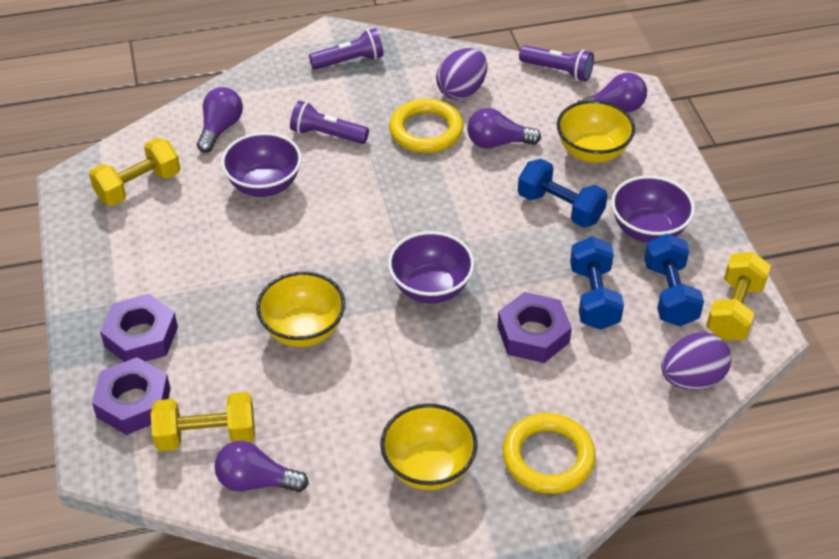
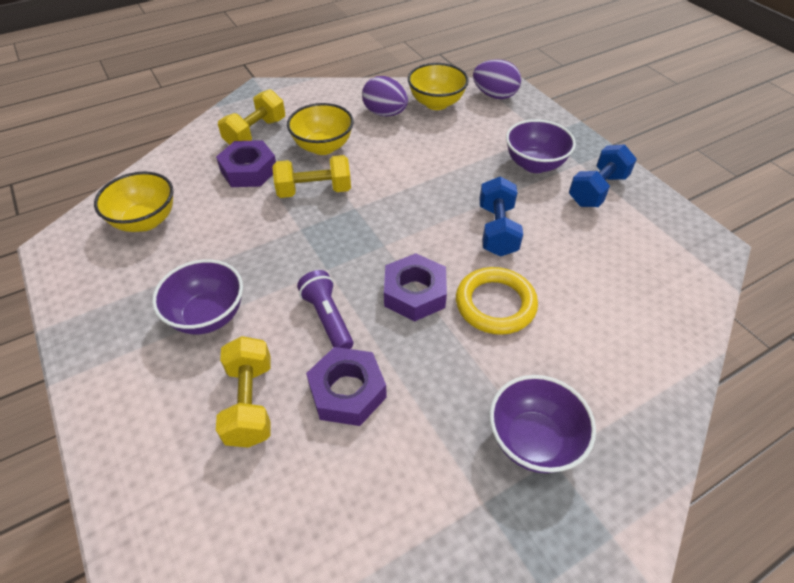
blue dumbbell: [518,159,608,228] [570,236,624,330] [644,234,704,326] = 3 -> [479,176,523,257] [569,144,637,207] = 2
purple flashlight: [290,101,369,144] [309,28,384,70] [519,45,594,81] = 3 -> [297,270,353,349] = 1
purple light bulb: [197,87,243,153] [214,441,309,492] [467,108,541,148] [577,73,647,112] = 4 -> none = 0
yellow ring: [389,99,464,153] [503,413,596,494] = 2 -> [456,267,538,335] = 1

